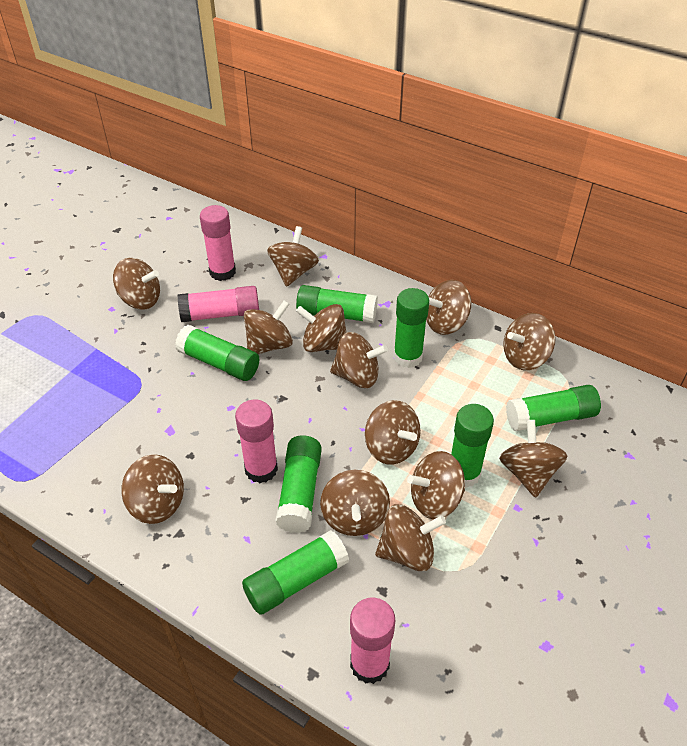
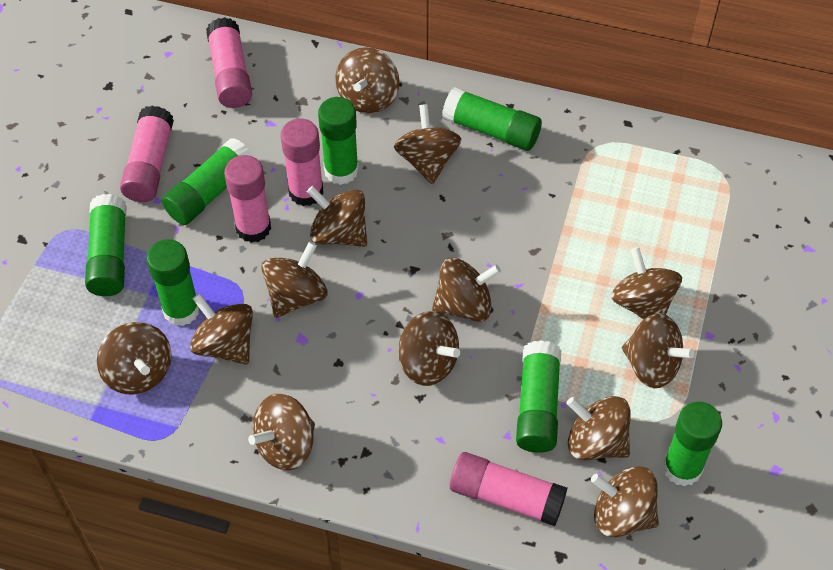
pink glue stick: [178,286,259,322] [200,205,236,281] [235,399,278,483] [350,598,395,684] = 4 -> [120,106,174,202] [206,17,252,108] [224,155,271,243] [281,119,323,206] [450,452,567,526] = 5

